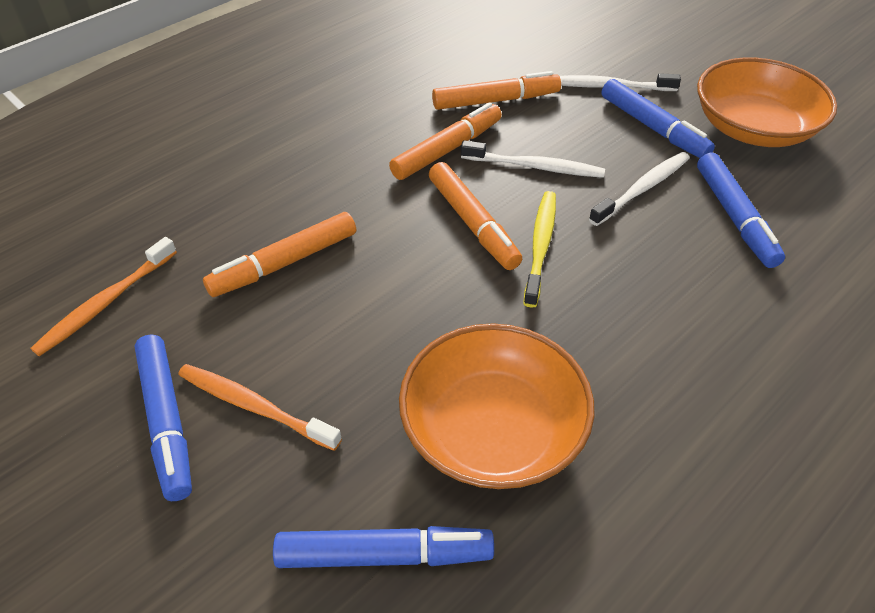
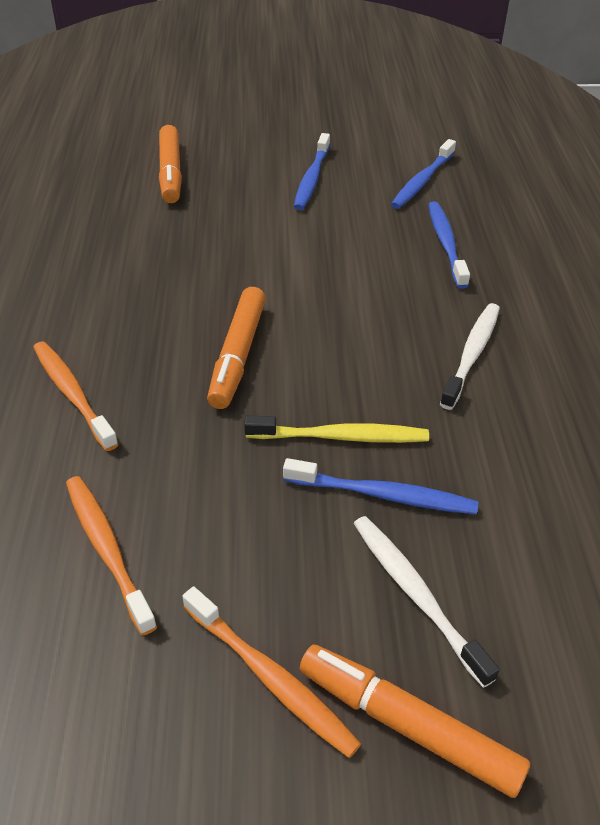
blue marker: [134,335,192,501] [273,526,494,568] [601,79,715,158] [697,153,785,268] = 4 -> none = 0
blue toothbrush: none = 0 -> [283,458,478,514] [294,133,330,210] [391,139,456,209] [428,201,470,289] = 4
orange bowl: [399,323,595,489] [697,58,837,147] = 2 -> none = 0
orange marker: [203,212,356,297] [389,102,502,180] [429,162,522,270] [432,71,561,110] = 4 -> [159,125,182,203] [207,287,266,409] [300,645,530,798] = 3
orange toothbrush: [30,237,177,356] [178,364,342,451] = 2 -> [33,341,119,451] [66,476,157,635] [183,586,361,758] = 3
white toothbrush: [461,140,605,178] [560,73,681,91] [589,152,690,226] = 3 -> [354,516,500,688] [440,303,500,410] = 2

